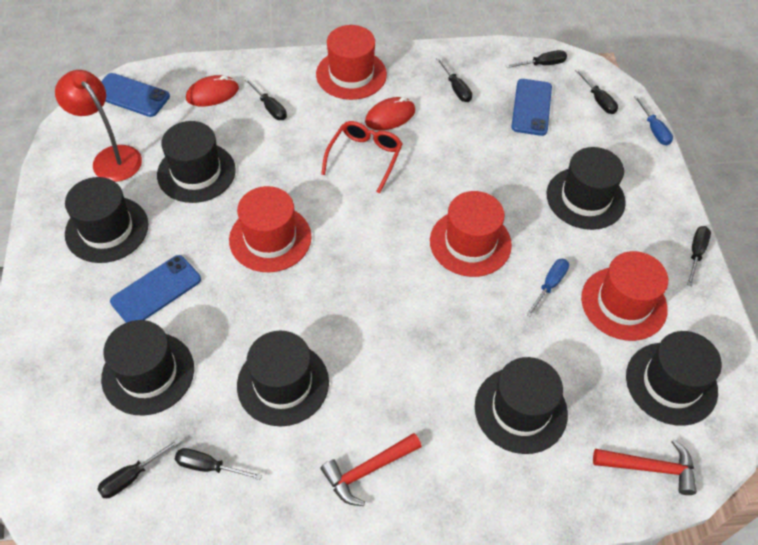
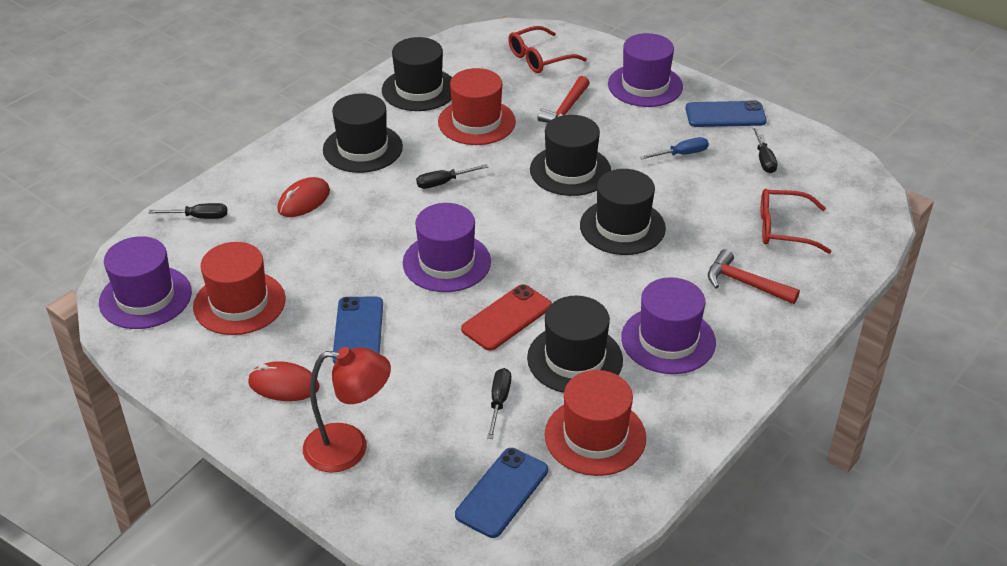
black hat: [65,177,148,263] [101,320,194,415] [157,121,236,203] [237,331,329,426] [475,357,568,454] [547,147,626,230] [626,331,722,426] = 7 -> [323,93,403,173] [382,37,452,111] [527,296,623,393] [530,115,611,196] [580,169,666,255] = 5
black screwdriver: [97,438,181,498] [175,448,262,480] [245,78,287,120] [436,57,472,102] [506,50,567,68] [575,69,618,114] [687,226,711,286] = 7 -> [149,203,227,219] [416,164,488,189] [487,368,511,439] [752,126,778,173] = 4
blue screwdriver: [526,259,569,317] [634,95,673,145] = 2 -> [640,137,709,159] = 1
purple hat: none = 0 -> [99,236,192,329] [403,203,491,292] [608,33,683,107] [621,277,716,374] = 4
red glasses: [321,121,402,193] = 1 -> [508,26,587,73] [761,189,832,254] = 2
red hat: [229,186,312,272] [316,25,387,100] [430,191,512,277] [581,251,668,341] = 4 -> [193,242,286,335] [438,68,516,145] [545,370,646,476] = 3
red phone: none = 0 -> [461,284,552,351] = 1

